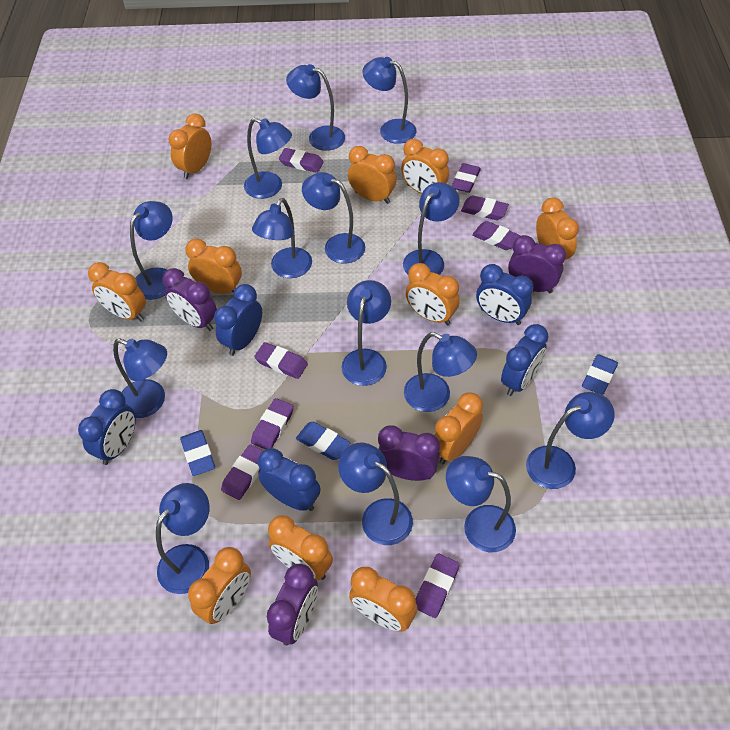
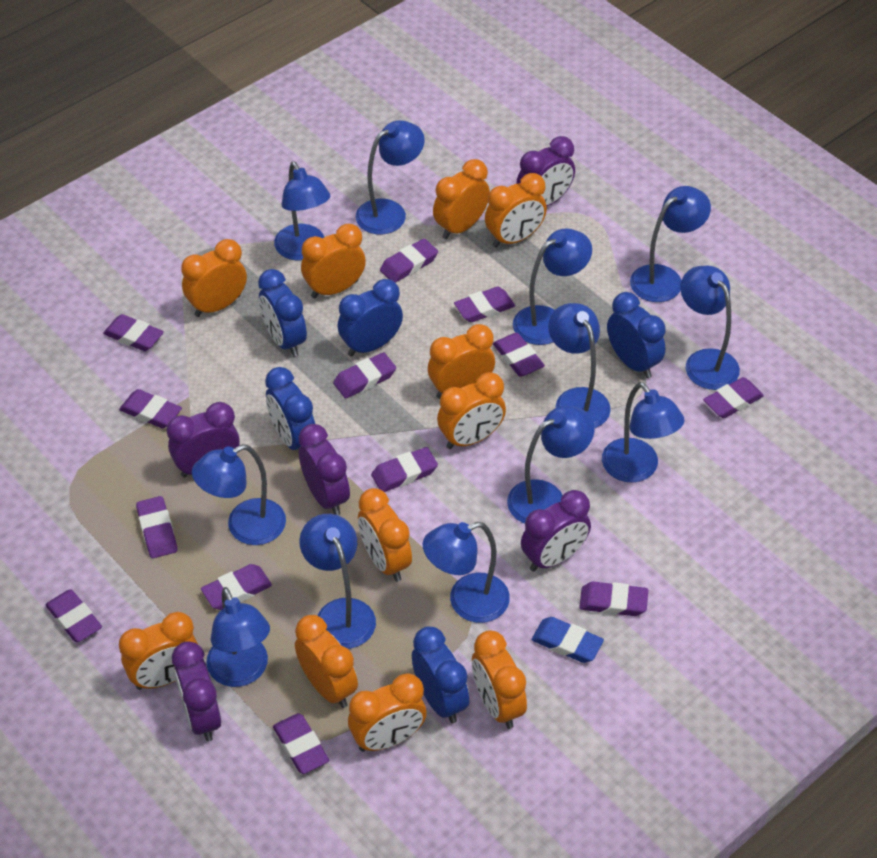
blue eraser: [180,430,215,476] [296,422,350,460] [582,354,618,395] = 3 -> [532,617,604,663] = 1
blue lamp: [113,339,167,418] [130,201,172,300] [156,483,209,594] [244,118,292,199] [252,198,312,278] [286,64,345,151] [302,172,365,264] [338,443,413,545] [341,280,391,386] [362,57,417,144] [403,182,459,275] [404,332,477,412] [446,456,516,552] [526,392,615,489] = 14 -> [192,444,286,545] [207,587,270,687] [274,162,330,261] [299,514,376,649] [356,120,425,234] [422,522,510,623] [507,406,595,524] [513,228,592,345] [548,303,611,428] [602,382,685,483] [630,186,711,302] [680,266,740,390] = 12
purple clock: [163,268,217,331] [267,564,318,646] [378,425,440,481] [508,235,566,293] = 4 -> [167,402,240,477] [172,641,221,741] [298,424,350,515] [516,136,575,206] [521,490,591,572] = 5
purple eraser: [221,444,263,500] [251,398,294,450] [254,342,308,379] [279,148,324,173] [416,554,460,618] [452,163,481,193] [461,196,509,220] [472,221,521,250] = 8 -> [45,590,102,642] [103,314,164,351] [119,389,182,428] [136,496,177,558] [201,564,272,610] [273,713,329,774] [333,352,396,398] [371,447,438,492] [380,238,438,283] [454,287,515,322] [493,333,545,377] [579,581,648,616] [703,377,764,418] = 13

